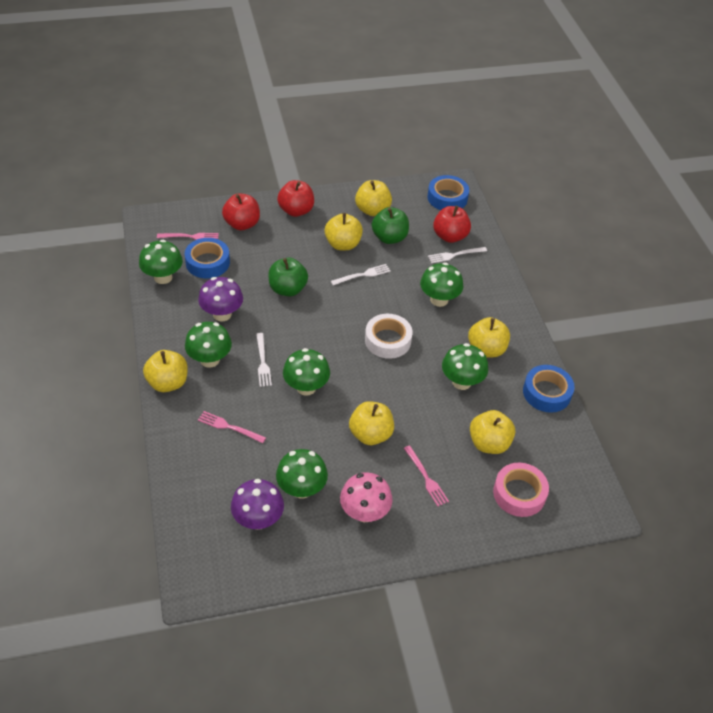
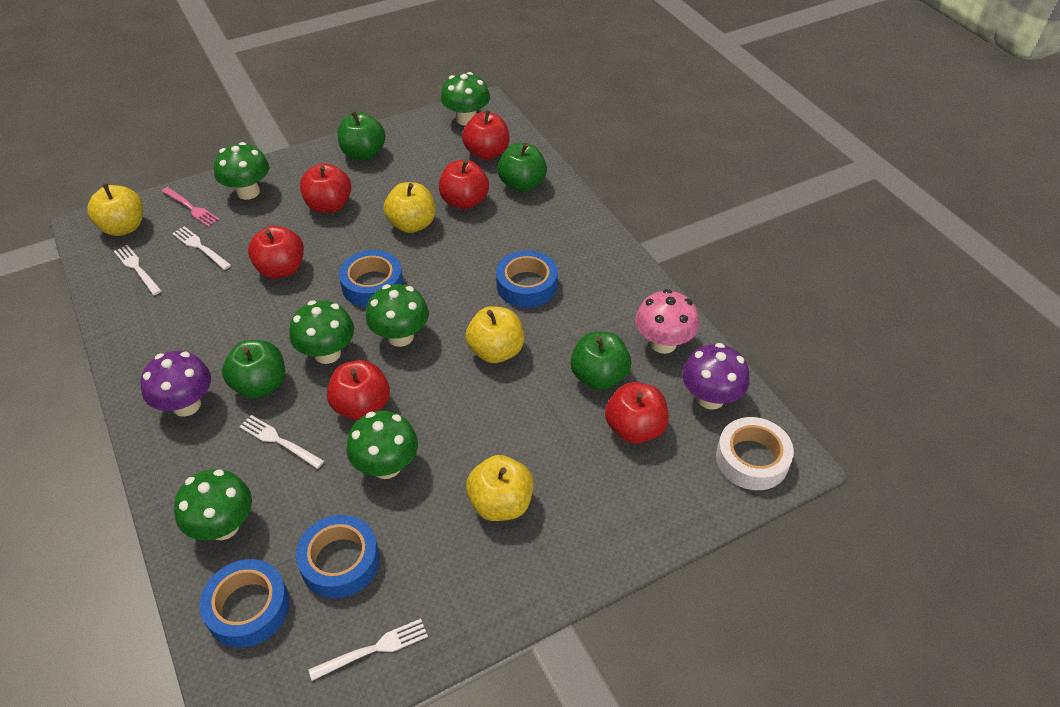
blue tape: [185,238,230,278] [428,175,469,210] [523,365,575,413] = 3 -> [200,559,289,648] [296,515,380,598] [339,250,403,307] [496,250,558,308] = 4
green apple: [268,258,308,296] [372,207,409,244] = 2 -> [222,340,285,399] [337,111,385,160] [497,143,547,192] [571,332,631,390] = 4
pink fork: [157,233,219,240] [198,411,266,443] [404,445,449,506] = 3 -> [161,187,220,227] = 1
pink tape: [493,463,549,517] = 1 -> none = 0
red apple: [222,193,260,230] [277,180,314,217] [433,206,471,243] = 3 -> [248,226,304,279] [300,163,351,213] [327,360,390,420] [439,160,489,210] [462,110,509,160] [605,382,669,444] = 6
white fork: [256,333,272,387] [331,264,391,285] [428,247,487,263] = 3 -> [114,245,162,295] [172,226,231,270] [239,415,324,469] [309,619,428,681] = 4
yellow apple: [143,350,188,392] [325,213,363,250] [349,401,394,445] [355,180,392,216] [468,317,510,358] [470,410,515,454] = 6 -> [87,183,143,236] [384,182,435,233] [465,306,524,363] [466,455,534,521] = 4

